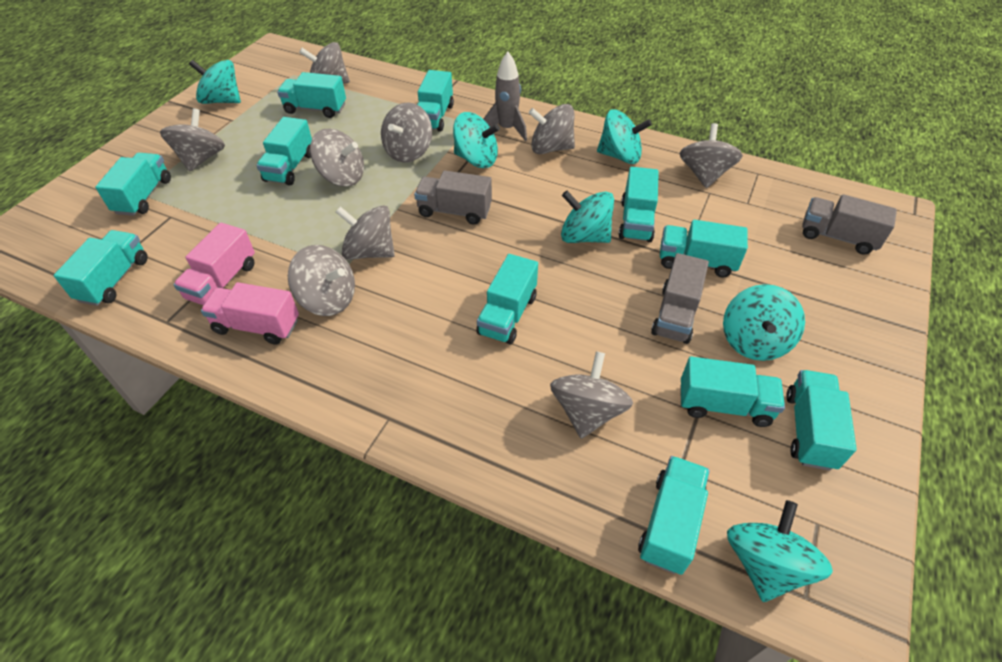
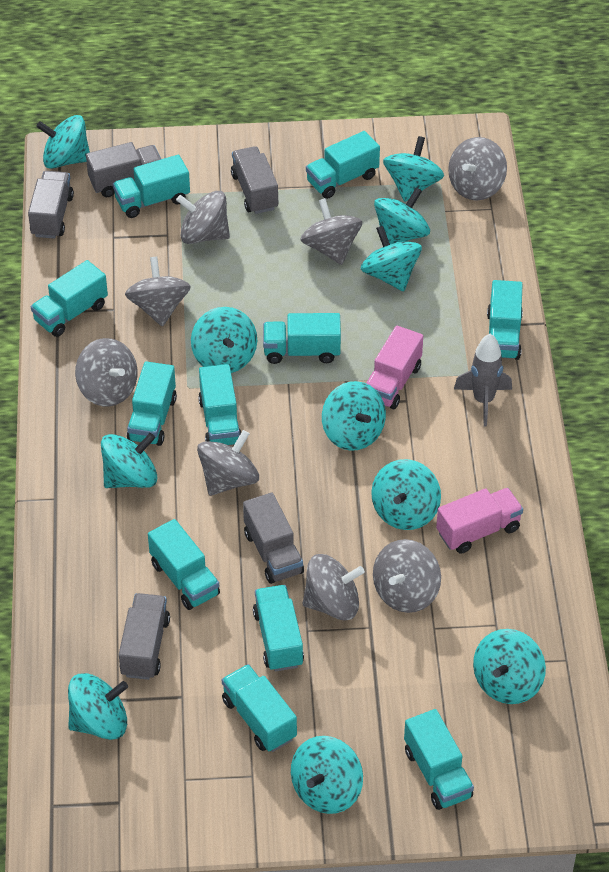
grey spinning top: [160,108,225,171] [288,245,355,316] [299,42,350,84] [310,129,364,187] [336,205,395,260] [381,102,432,162] [529,104,575,154] [550,351,633,439] [680,123,743,188] = 9 -> [75,338,138,407] [125,257,191,327] [176,191,230,244] [197,430,259,496] [300,198,362,265] [302,554,365,620] [373,539,441,613] [448,137,507,201] = 8
grey truck: [414,171,492,225] [651,253,709,344] [802,194,897,255] = 3 -> [28,171,74,239] [86,142,161,197] [119,593,170,680] [231,146,279,214] [243,492,304,584] = 5
turquoise spinning top: [189,60,241,104] [453,112,500,168] [561,191,614,243] [597,109,652,164] [723,284,805,361] [727,500,833,602] = 6 -> [36,115,90,169] [68,673,128,740] [101,433,157,488] [191,307,257,373] [291,736,363,814] [322,381,386,451] [361,226,422,291] [371,459,441,530] [374,187,430,244] [383,136,444,202] [473,629,546,704] = 11

